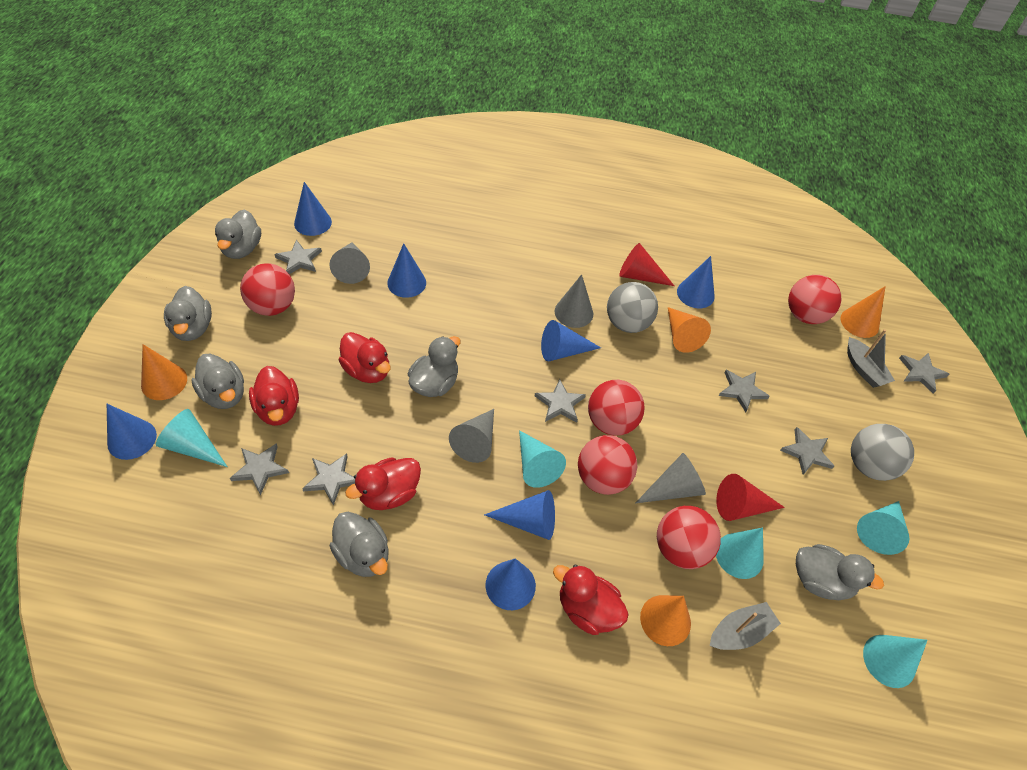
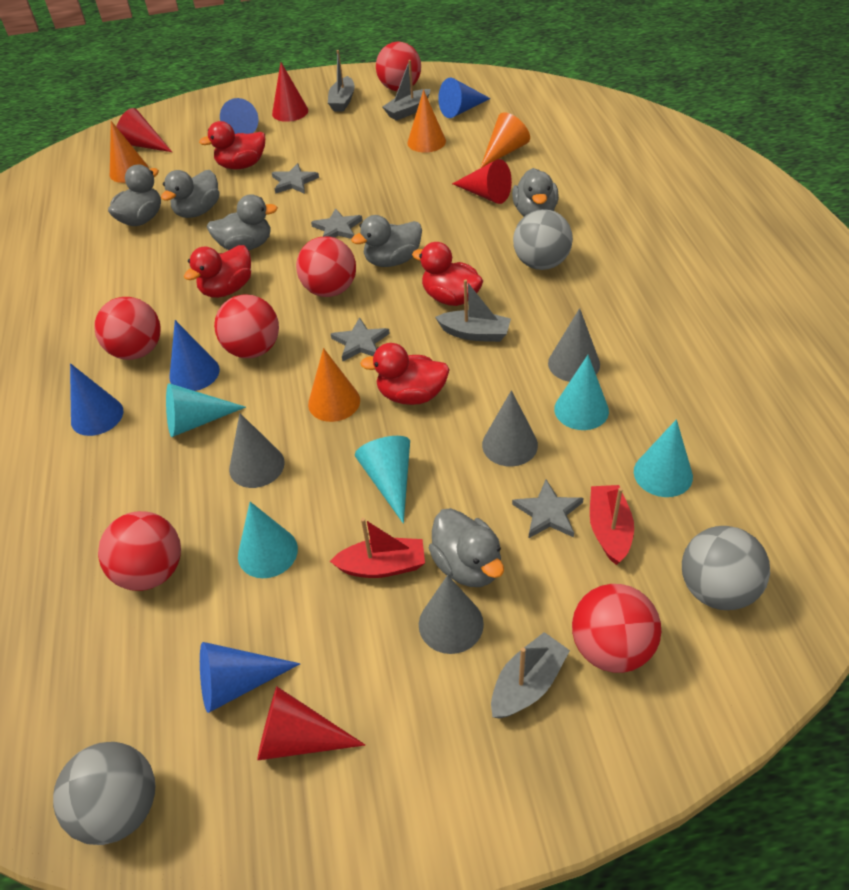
blue cone: [107,404,157,460] [294,182,332,236] [387,243,426,298] [484,490,555,540] [486,558,536,610] [541,320,601,361] [677,256,715,308] = 7 -> [70,363,123,436] [169,320,220,391] [200,642,301,713] [220,98,258,134] [438,77,491,118] = 5
grey ball: [607,282,658,333] [851,424,914,481] = 2 -> [53,742,156,845] [513,209,573,270] [682,526,770,610] = 3
grey boat: [710,602,781,650] [847,329,895,388] = 2 -> [328,50,355,112] [383,60,430,121] [435,279,511,342] [491,632,570,718] = 4
grey star: [230,443,289,495] [274,240,322,274] [302,453,355,506] [535,379,586,423] [719,370,770,412] [780,427,834,475] [899,353,950,394] = 7 -> [272,163,319,194] [311,208,363,239] [331,317,390,362] [512,480,584,539] = 4
red ball: [240,263,295,316] [578,435,637,495] [588,380,645,436] [657,506,721,569] [788,275,841,324] = 5 -> [94,297,161,360] [98,511,181,591] [214,294,279,358] [296,237,356,297] [376,42,421,91] [572,584,661,673] = 6
red boat: none = 0 -> [330,518,425,578] [590,485,634,565] = 2
red cone: [619,243,674,286] [716,474,785,521] = 2 -> [116,108,172,152] [257,687,365,761] [272,62,308,122] [452,159,512,204] = 4

